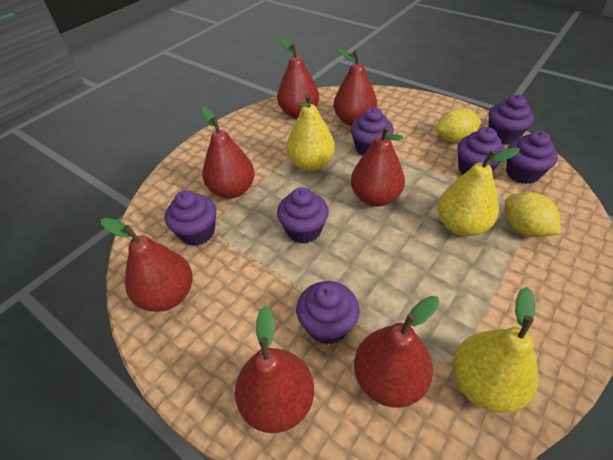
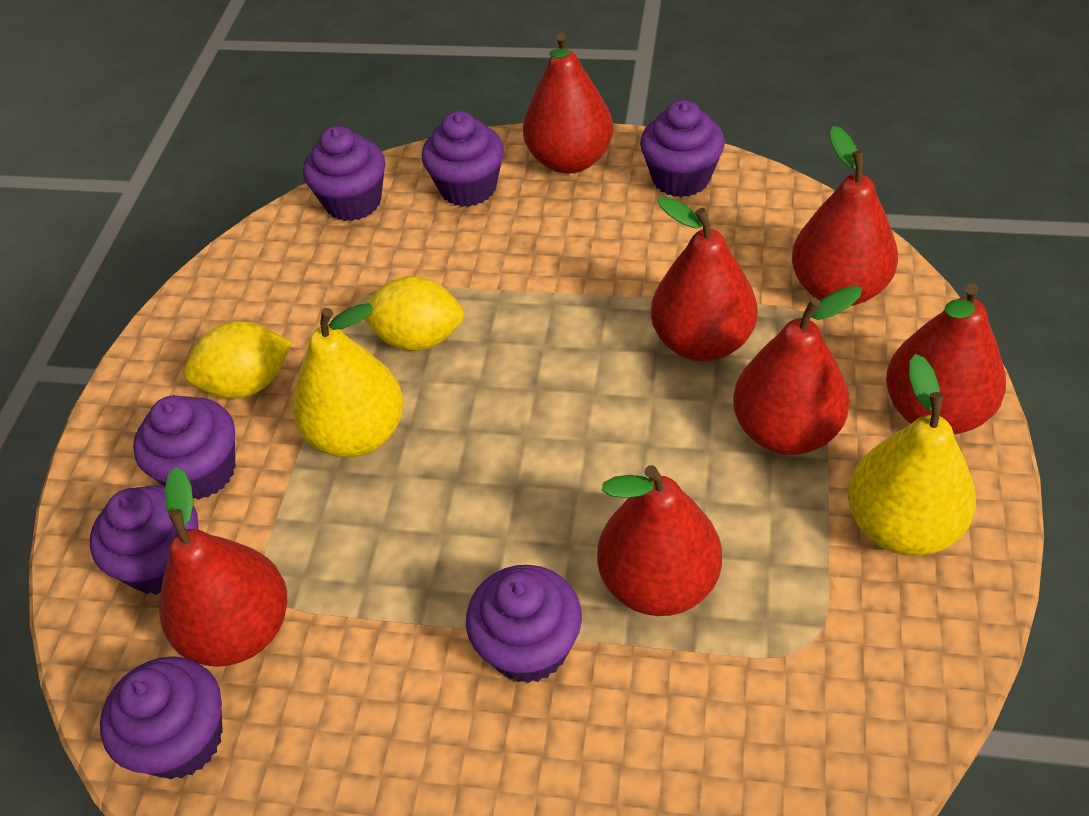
yellow pear: [286,94,335,171] [437,147,520,236] [453,287,539,413] = 3 -> [292,303,403,458] [848,354,976,556] = 2

